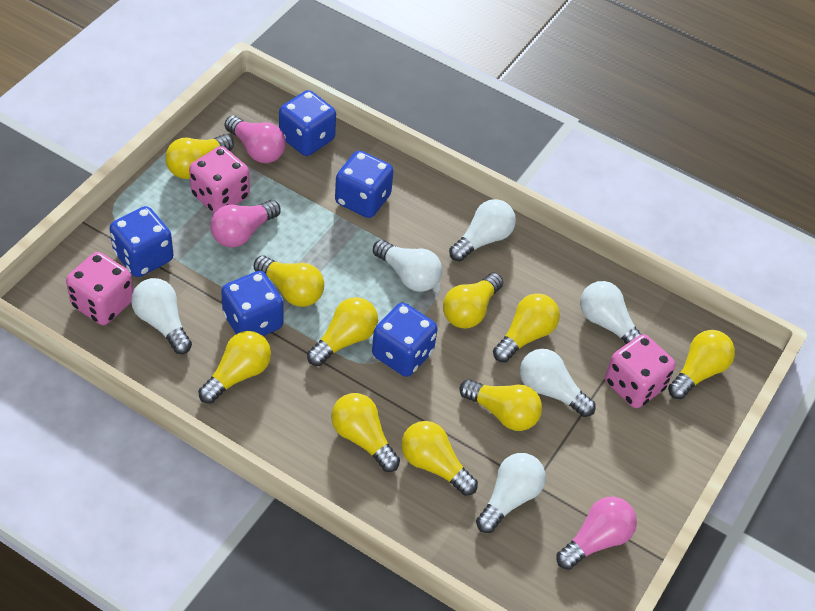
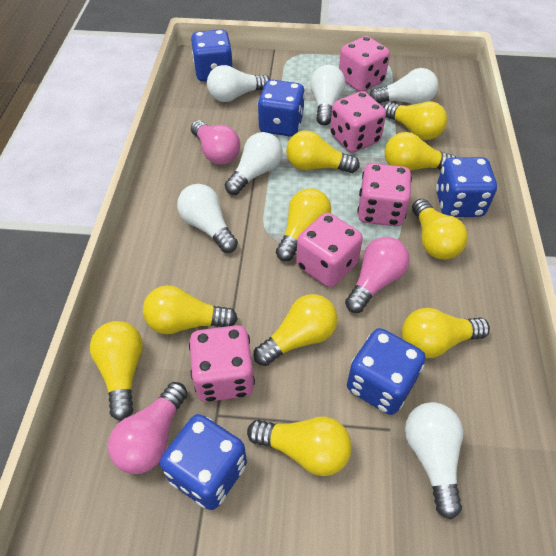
pink dice: [66,252,133,325] [189,146,250,213] [605,334,675,408] = 3 -> [189,325,255,402] [296,213,363,287] [330,91,386,153] [339,36,390,92] [357,163,412,226] = 5

